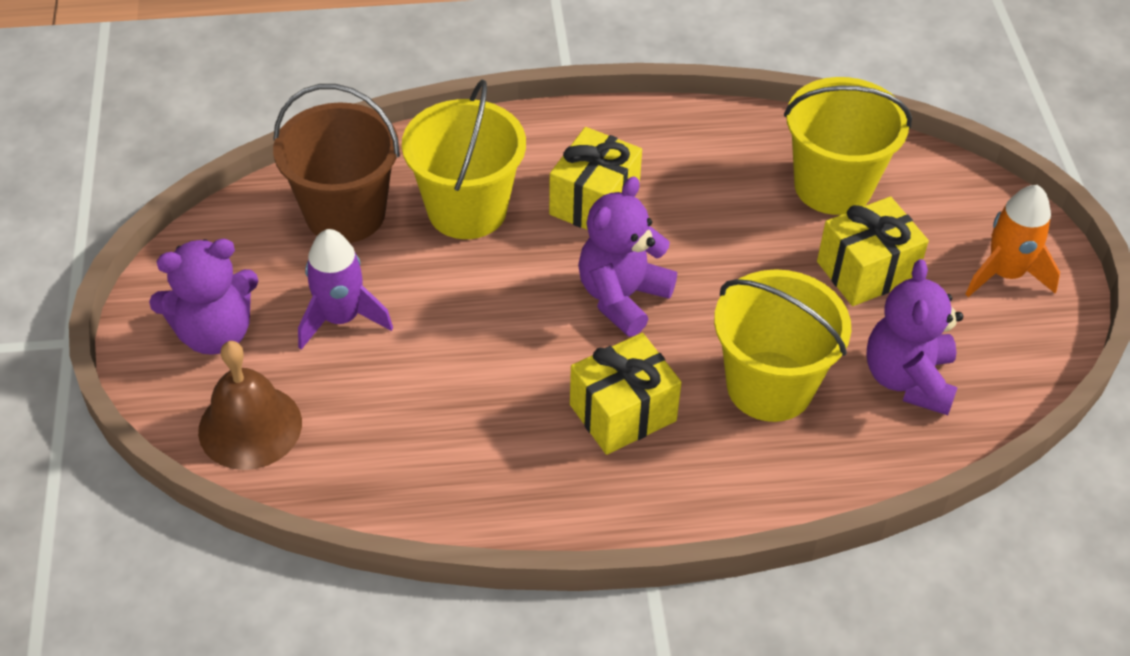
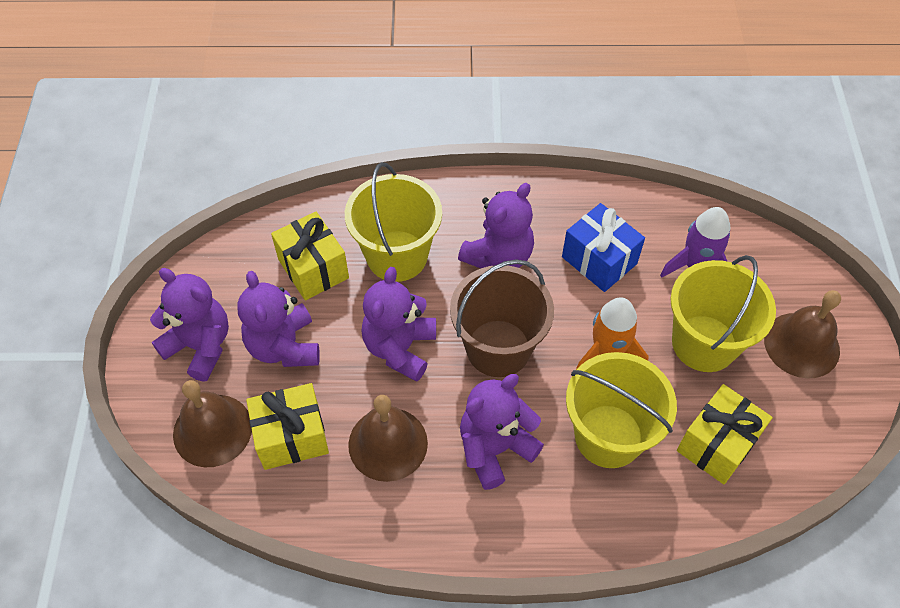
blue gift: none = 0 -> [562,203,645,292] = 1
brown bell: [198,341,302,470] = 1 -> [173,380,252,467] [348,395,428,482] [764,290,841,378] = 3
purple teddy bear: [149,239,258,355] [578,177,677,337] [866,259,963,415] = 3 -> [150,268,229,382] [237,271,320,367] [362,267,436,382] [458,183,534,268] [460,374,544,490] = 5

